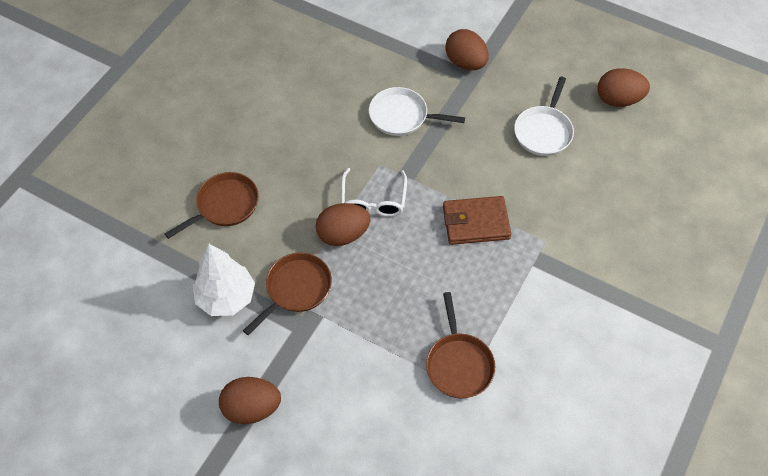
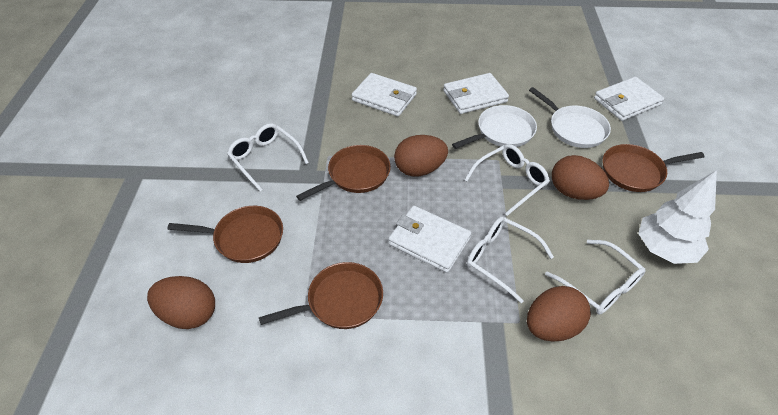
brown pan: [165,172,259,239] [243,253,332,335] [426,292,495,398] = 3 -> [168,206,283,263] [259,262,383,329] [296,145,391,201] [603,144,705,192] = 4
brown wallet: [443,196,511,245] = 1 -> none = 0
white glasses: [341,168,407,217] = 1 -> [227,123,309,191] [465,144,550,216] [467,217,554,303] [545,240,646,315] = 4
white wallet: none = 0 -> [352,73,417,116] [388,206,471,273] [443,73,509,114] [594,77,664,121] = 4

